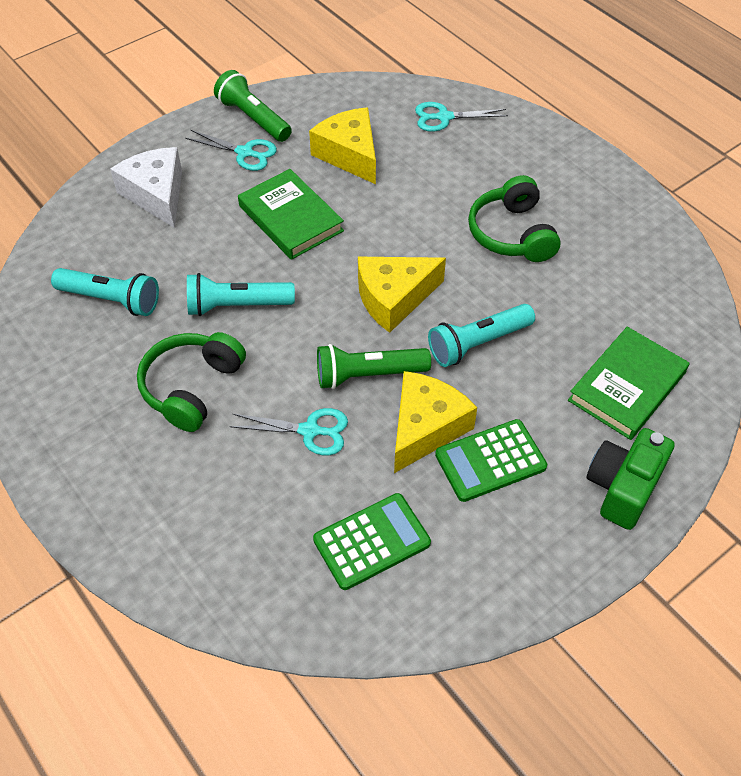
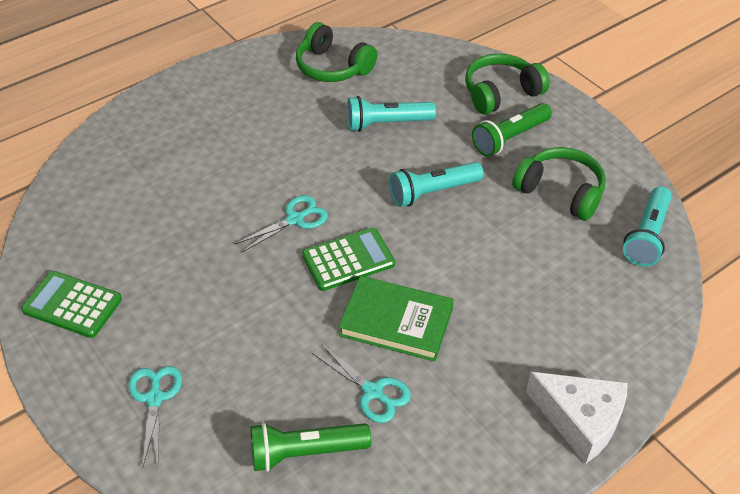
green book: [238,169,344,260] [568,327,689,440] = 2 -> [338,276,454,362] = 1
green camera: [587,428,675,530] = 1 -> none = 0
green headphones: [137,332,246,432] [468,175,561,262] = 2 -> [296,22,377,82] [465,54,550,115] [512,147,606,221] = 3
yellow cheese: [309,107,376,184] [358,257,446,333] [394,371,477,473] = 3 -> none = 0

